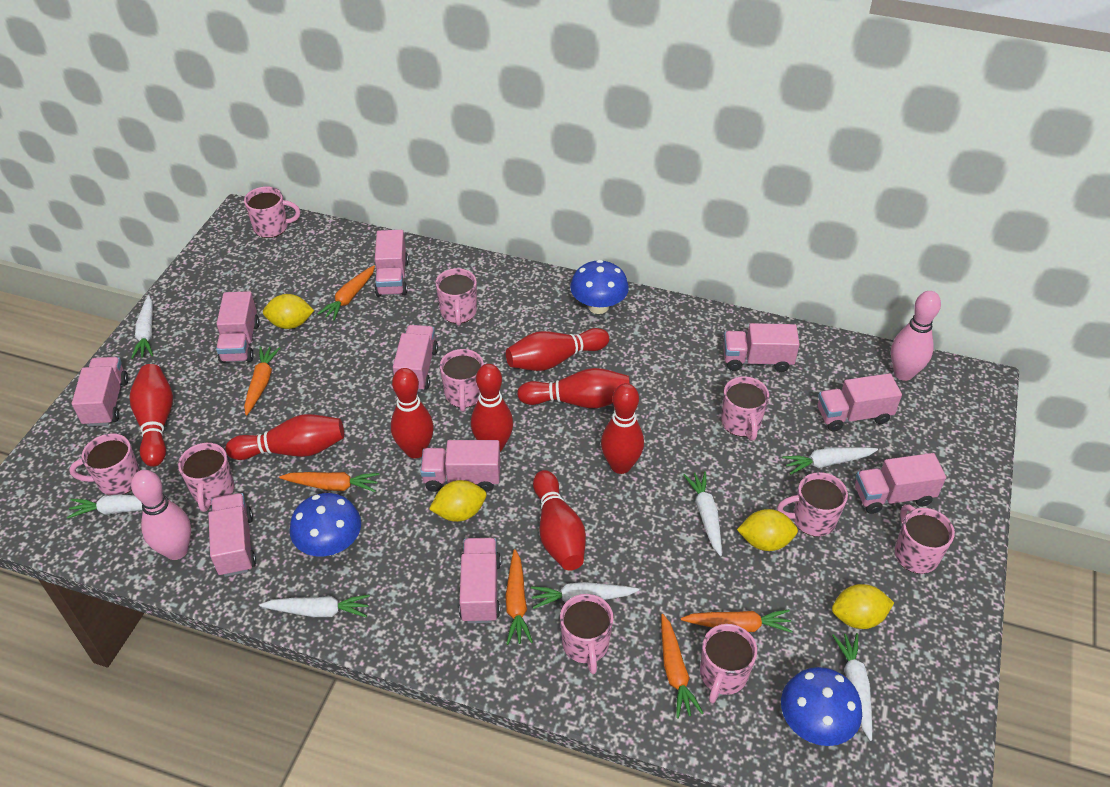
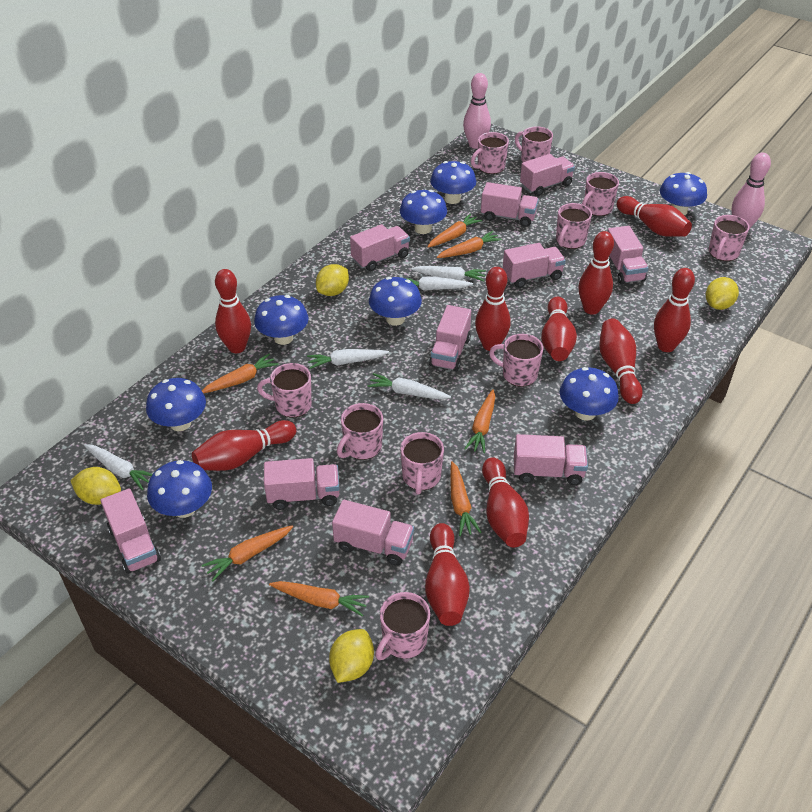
blue mushroom: [290,493,361,556] [570,260,629,314] [781,667,862,746] = 3 -> [146,378,206,431] [147,460,212,518] [254,295,309,345] [369,277,422,326] [400,190,447,234] [430,161,476,204] [560,367,619,421] [660,172,707,216] = 8
orange carrot: [244,346,280,416] [279,472,379,492] [317,265,375,321] [505,549,533,645] [661,614,703,719] [681,610,793,633] = 6 -> [202,354,279,393] [202,525,293,581] [269,581,369,617] [427,213,482,248] [437,231,502,258] [451,461,482,536] [464,389,495,453] = 7
red bowling pin: [129,364,173,467] [226,414,344,460] [391,368,434,458] [471,364,513,452] [506,328,609,371] [517,368,630,408] [533,470,586,571] [601,383,644,474] = 8 -> [192,420,296,471] [215,269,251,353] [425,523,470,626] [475,267,510,351] [482,457,529,547] [541,297,577,361] [578,231,614,315] [599,319,643,404] [617,196,692,237] [654,268,695,352] = 10
white carrot: [67,494,173,519] [131,296,153,359] [260,594,370,617] [531,582,639,609] [683,471,722,556] [782,447,878,475] [832,633,872,741] = 7 -> [84,444,153,490] [307,349,389,369] [367,373,451,399] [405,277,473,291] [411,266,486,281] = 5

